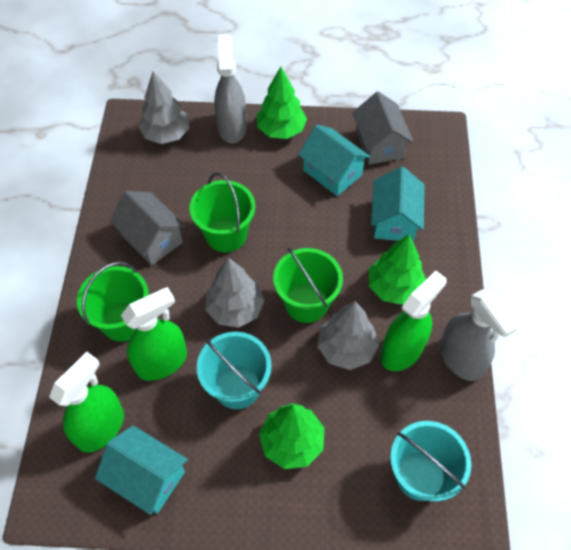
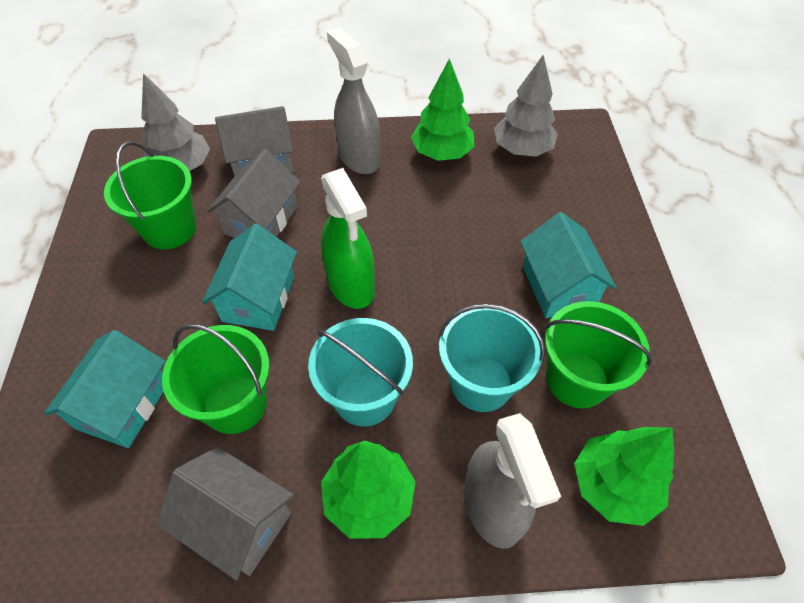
green spray bottle: [49,352,124,453] [121,287,187,381] [380,271,447,371] = 3 -> [321,168,375,309] = 1
grey house: [110,191,186,266] [352,92,414,165] = 2 -> [157,447,294,580] [207,149,300,238] [215,106,294,176] = 3
grey tree: [138,71,189,144] [205,257,265,328] [317,301,379,370] = 3 -> [141,73,210,171] [494,55,558,157] = 2

